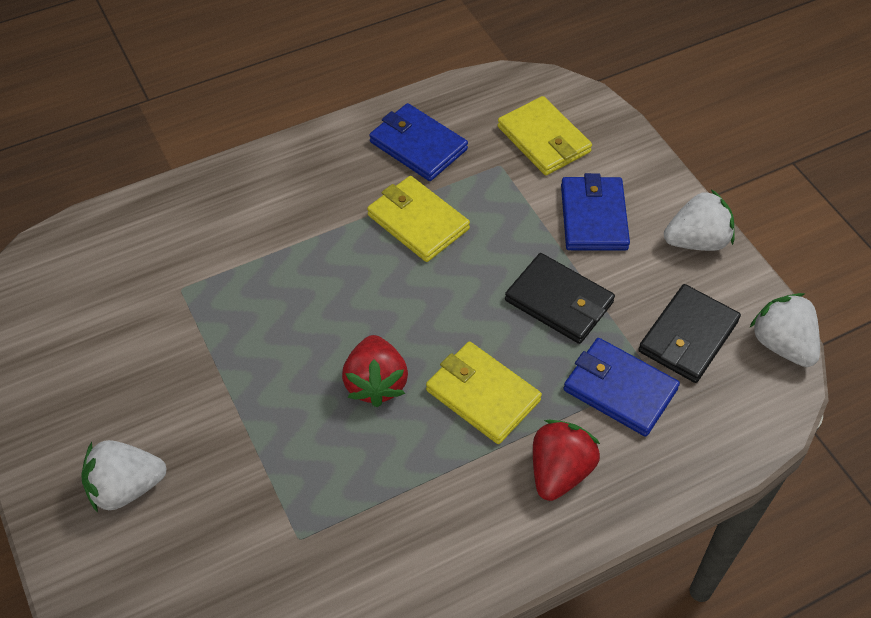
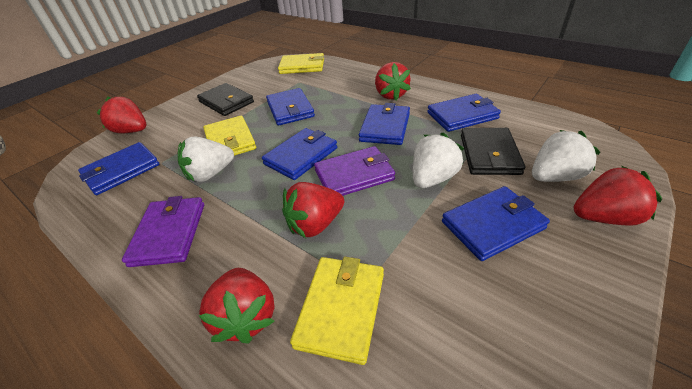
blue wallet: [369,103,468,181] [561,173,630,251] [563,338,680,437] = 3 -> [78,142,159,195] [262,128,337,180] [266,88,315,126] [359,103,410,145] [427,94,501,132] [442,186,550,261] = 6
purple wallet: none = 0 -> [122,196,204,267] [314,146,395,196] = 2
red strawberry: [342,335,408,407] [533,419,600,501] = 2 -> [96,96,146,133] [199,268,275,344] [282,182,344,238] [375,62,411,100] [574,166,662,226] = 5

